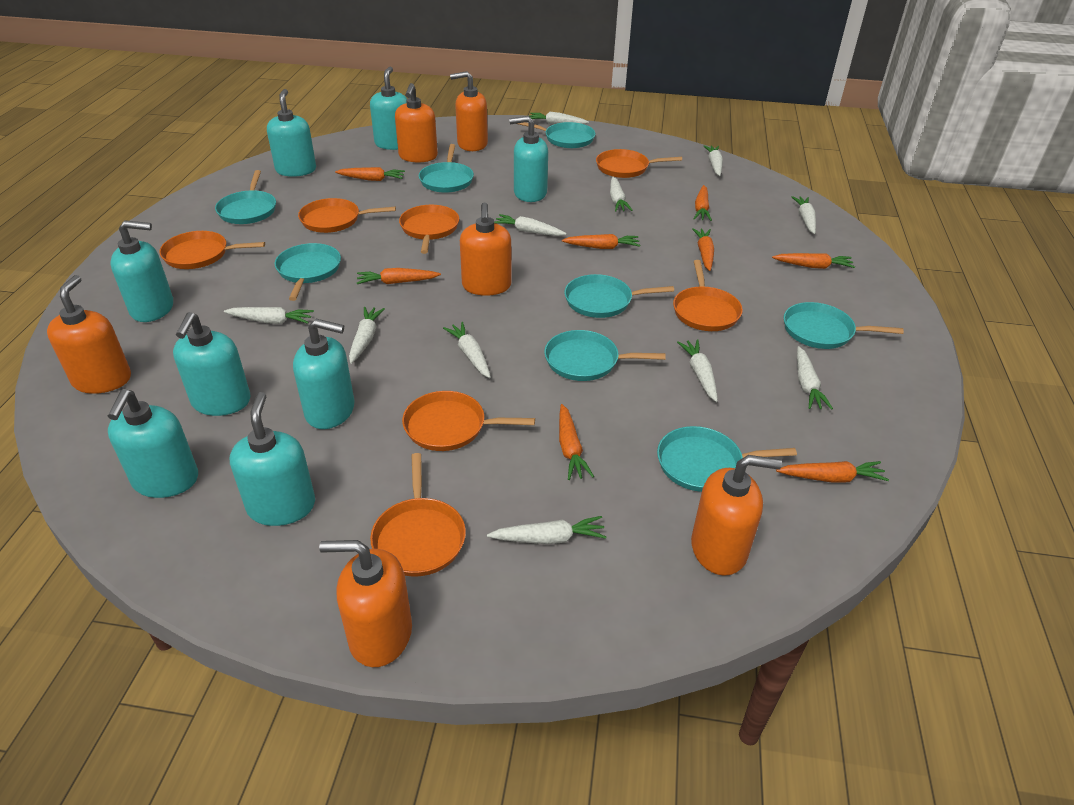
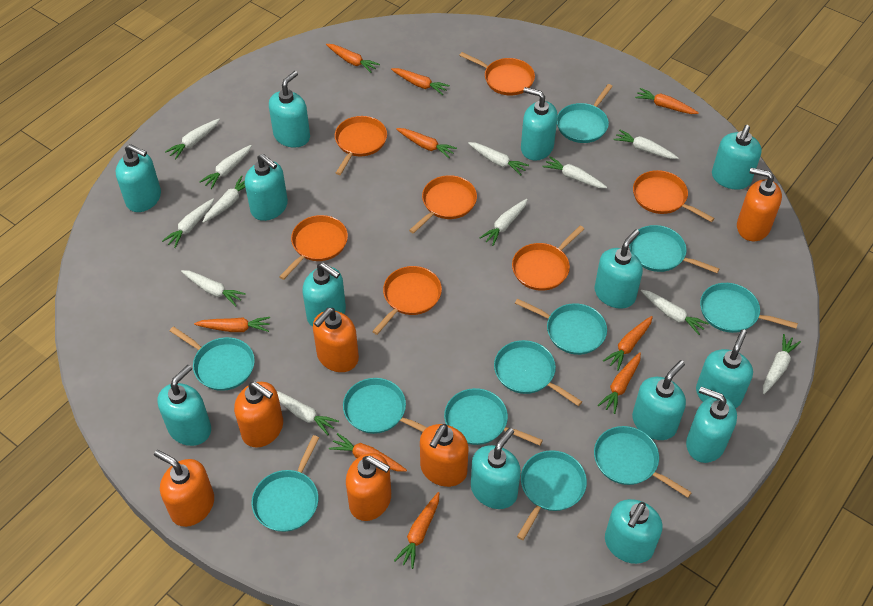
orange carrot: [335,167,405,181] [357,268,441,284] [559,404,594,480] [562,234,640,249] [692,228,714,271] [694,185,712,221] [772,253,855,269] [776,461,889,483] = 8 -> [194,317,270,332] [326,44,380,73] [329,433,407,471] [391,68,450,95] [394,492,439,569] [396,128,457,158] [598,352,641,414] [603,316,653,371] [635,88,699,114] = 9
turquoise pan: [215,170,276,224] [275,243,341,301] [419,144,474,193] [517,122,595,148] [544,330,666,381] [564,274,674,318] [657,426,797,492] [783,302,904,349] = 8 -> [170,326,255,391] [252,435,319,532] [343,378,427,434] [444,388,543,446] [494,340,582,406] [515,299,607,355] [517,450,587,540] [557,84,613,143] [594,426,692,498] [629,225,719,273] [700,283,798,333] = 11
turquoise soap dispenser: [108,389,198,498] [111,220,173,322] [173,312,250,416] [230,392,315,526] [267,89,316,177] [293,319,354,429] [370,67,407,150] [509,116,548,202] = 8 -> [116,144,161,212] [157,365,211,446] [245,154,288,221] [269,71,310,148] [303,263,346,327] [471,428,521,509] [521,87,558,161] [594,229,643,309] [605,499,662,564] [632,360,686,440] [686,387,737,463] [696,329,753,408] [712,125,762,190] = 13
white carrot: [224,307,314,324] [349,307,385,364] [443,322,491,378] [487,516,607,544] [494,214,567,236] [529,112,589,124] [610,176,633,212] [677,339,718,402] [704,145,723,176] [792,196,816,234] [797,346,833,410] = 11 -> [162,199,214,248] [165,119,220,160] [181,270,246,306] [199,145,252,189] [203,175,245,223] [277,391,339,435] [468,142,529,175] [480,199,528,246] [542,156,607,188] [613,130,678,159] [641,290,709,335] [763,334,801,394] = 12

